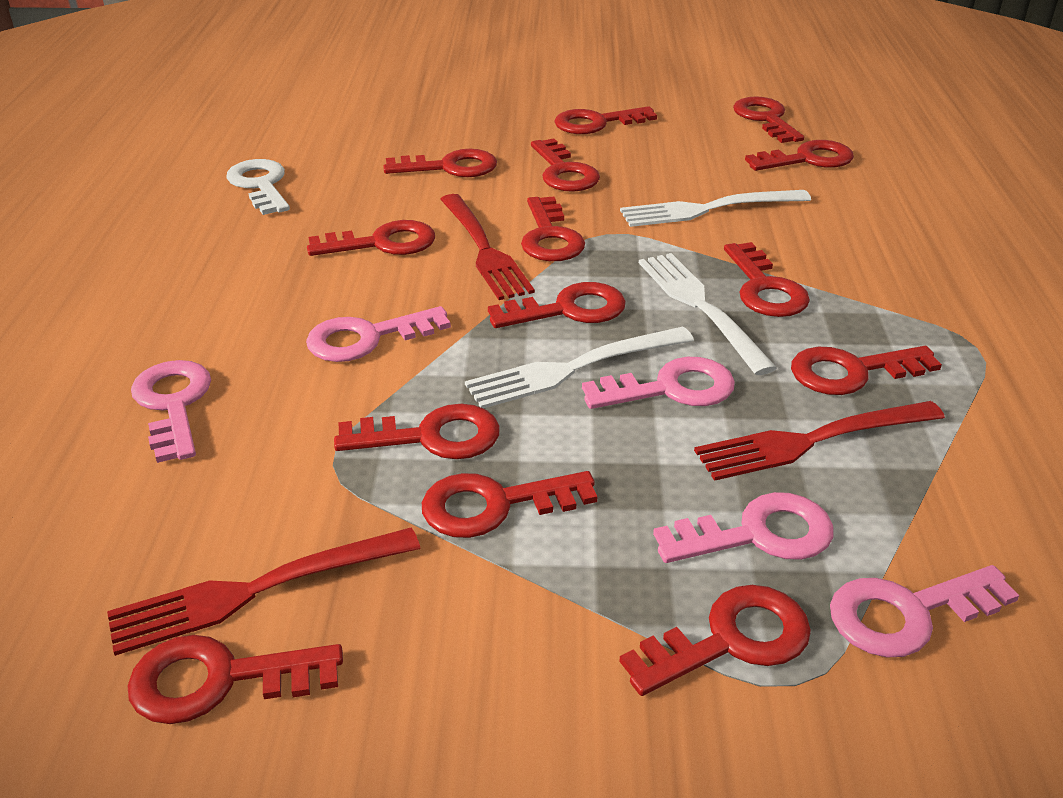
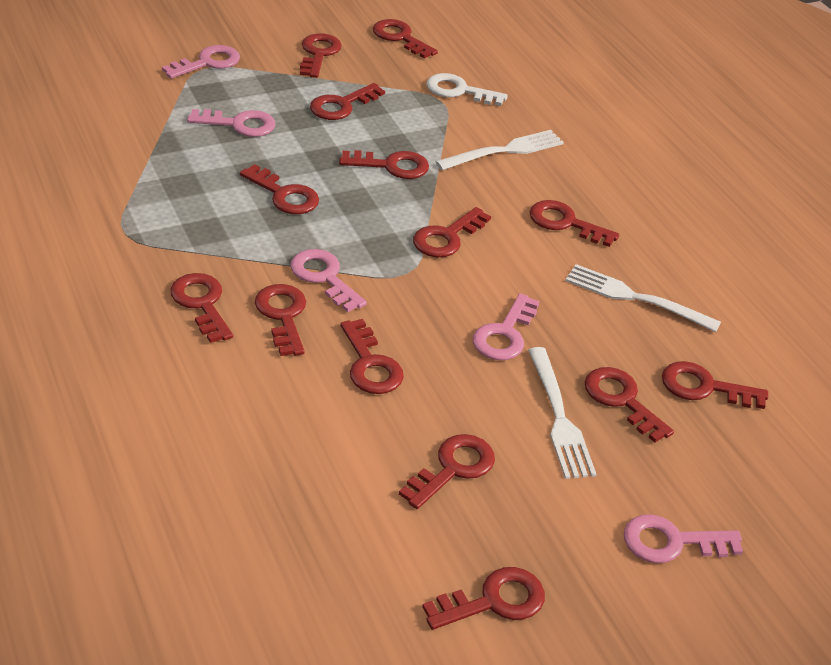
red fork: [107,527,421,656] [440,194,535,300] [694,401,945,481] = 3 -> none = 0

